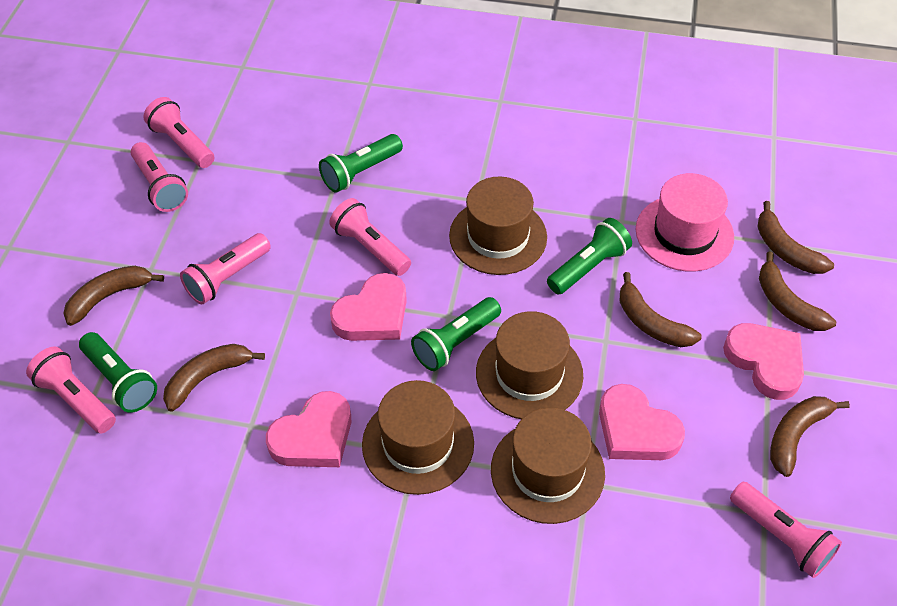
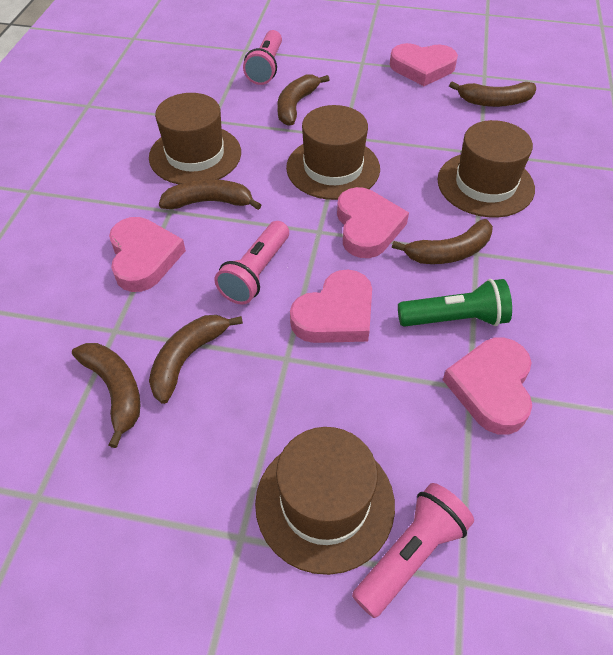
green flashlight: [79,332,157,413] [319,134,403,193] [411,297,501,371] [547,218,632,295] = 4 -> [398,279,512,327] = 1
pink flashlight: [26,346,116,433] [131,142,188,212] [143,97,214,168] [180,233,271,304] [329,198,411,276] [730,482,842,578] = 6 -> [214,221,289,305] [243,30,282,85] [352,483,474,618] = 3
pink hat: [636,173,734,272] = 1 -> none = 0
pink heart: [266,391,351,467] [330,273,407,341] [599,384,685,460] [723,323,804,400] = 4 -> [109,217,186,292] [290,270,372,343] [337,187,409,258] [390,43,458,86] [443,337,532,435] = 5

